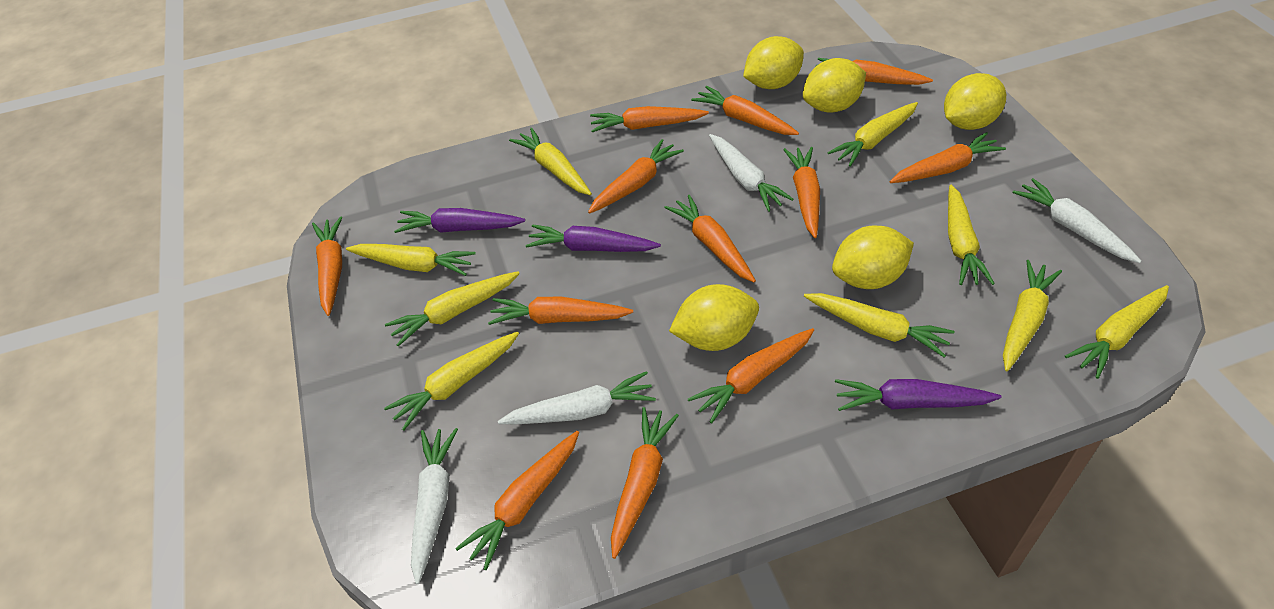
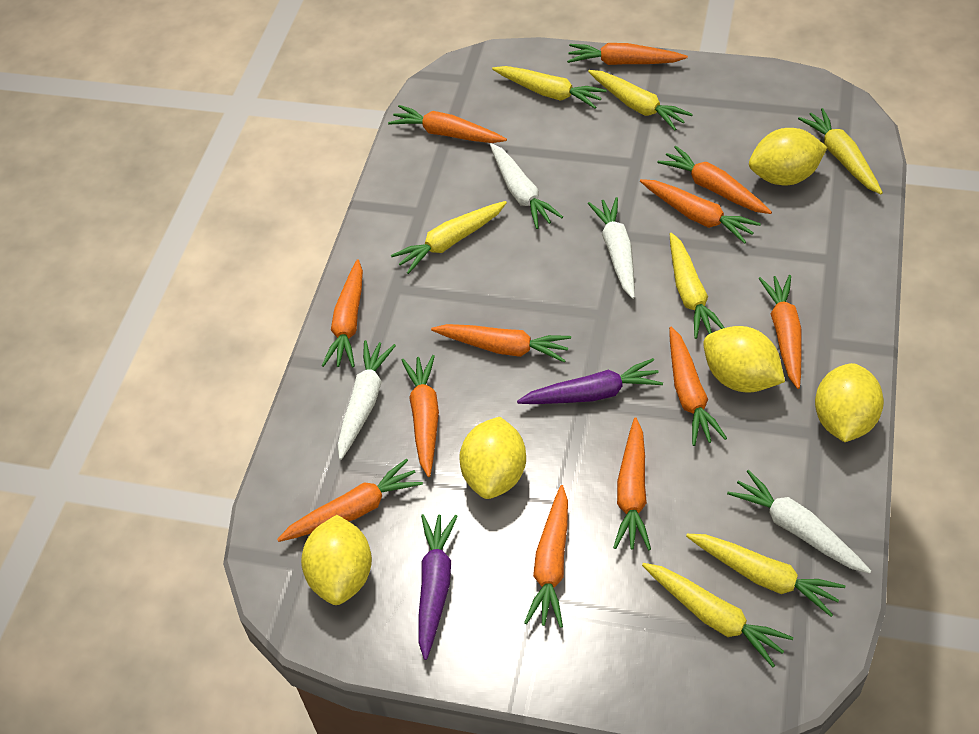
purple carrot: [394,208,525,233] [525,224,661,252] [835,379,1001,411] = 3 -> [418,514,458,660] [517,358,663,404] = 2
yellow carrot: [346,244,476,276] [384,331,519,430] [385,271,520,347] [509,128,592,195] [804,293,954,357] [827,102,918,167] [948,185,995,285] [1003,260,1062,371] [1065,285,1169,379] = 9 -> [391,201,507,274] [492,66,607,108] [588,70,693,130] [642,563,793,667] [670,233,725,339] [686,534,845,617] [798,108,883,194] = 7

